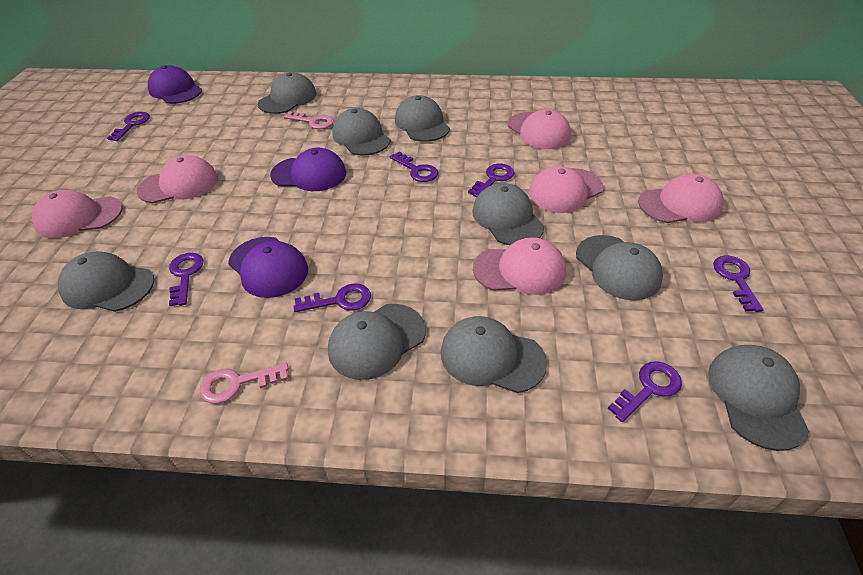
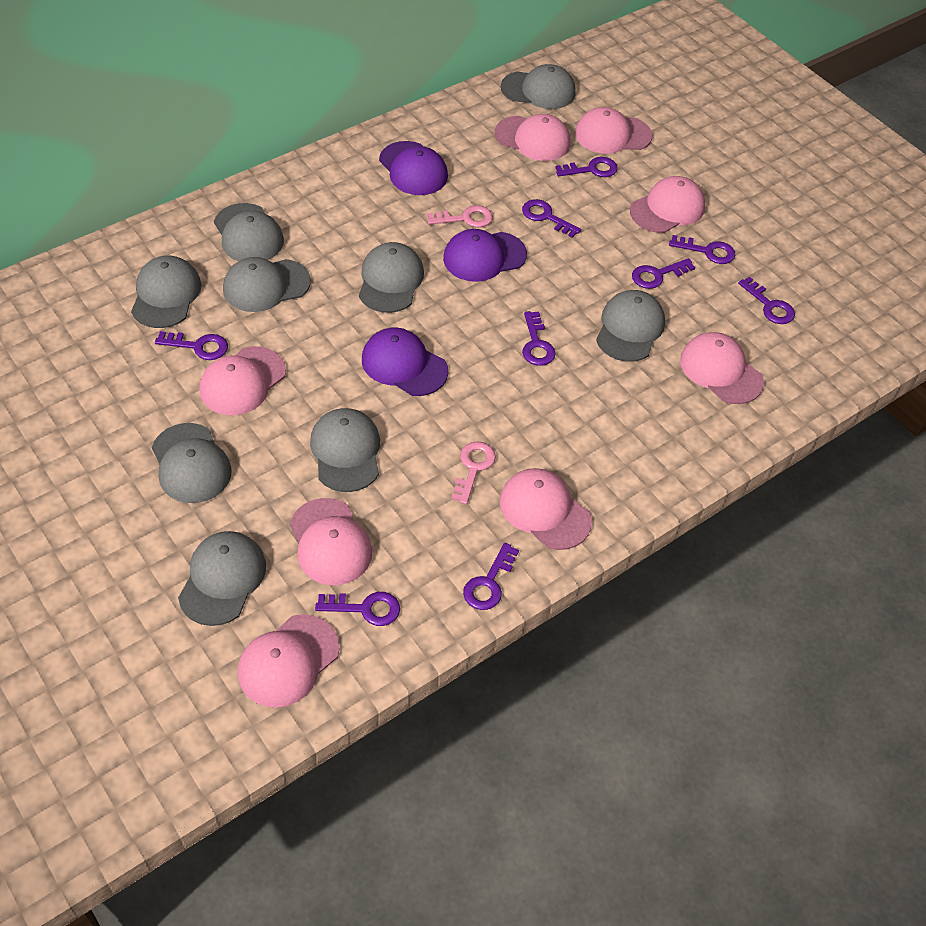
pink cap: [32,190,123,238] [137,155,218,203] [473,237,566,295] [508,109,571,149] [528,166,603,213] [638,174,724,223] = 6 -> [199,346,286,415] [238,614,340,708] [290,498,372,585] [495,114,571,161] [500,468,592,550] [575,107,652,154] [630,176,705,233] [680,332,764,404] = 8
purple key: [107,112,150,141] [169,253,203,306] [294,283,371,312] [390,152,438,182] [468,164,514,197] [608,362,682,422] [713,255,764,312] = 7 -> [155,331,228,360] [315,592,400,626] [463,543,519,610] [522,199,581,238] [522,311,556,366] [555,157,618,177] [632,258,695,289] [669,235,735,264] [738,277,795,324] = 9

